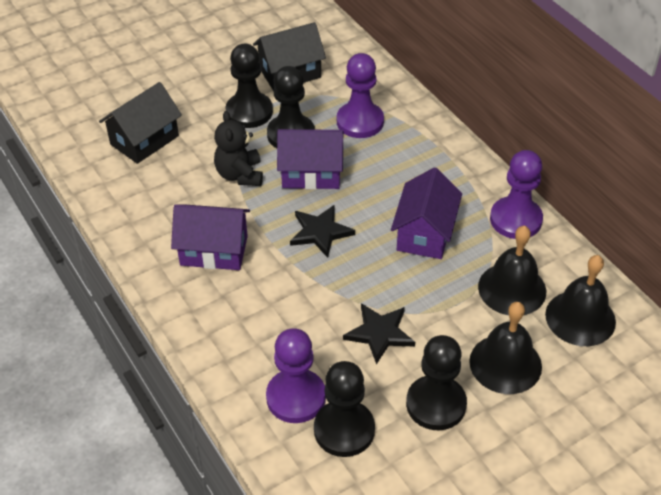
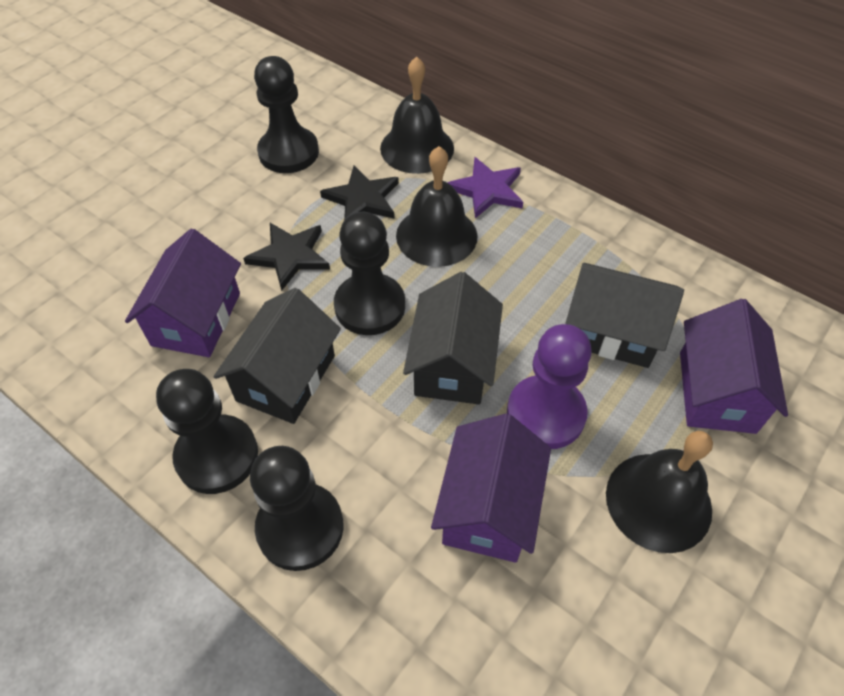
black house: [99,82,182,164] [253,22,326,91] = 2 -> [213,288,341,424] [403,272,503,404] [565,263,684,368] = 3
black teddy bear: [214,111,263,186] = 1 -> none = 0
purple pawn: [266,328,326,423] [337,53,384,138] [490,150,543,239] = 3 -> [507,324,592,449] = 1
purple star: none = 0 -> [448,157,523,218] = 1

